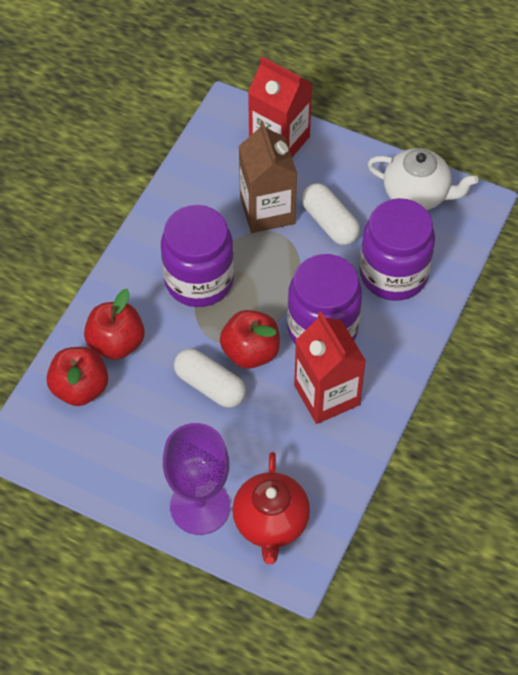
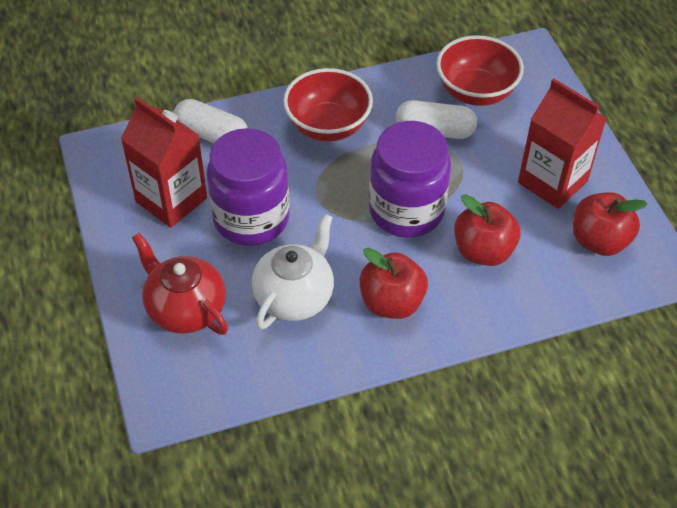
brown carton: [239,121,297,233] = 1 -> none = 0
purple goblet: [163,423,230,535] = 1 -> none = 0
purple jar: [161,205,234,307] [287,254,362,345] [360,198,435,301] = 3 -> [207,128,289,246] [369,121,451,238] = 2
red bowl: none = 0 -> [283,68,373,141] [436,35,524,106] = 2

